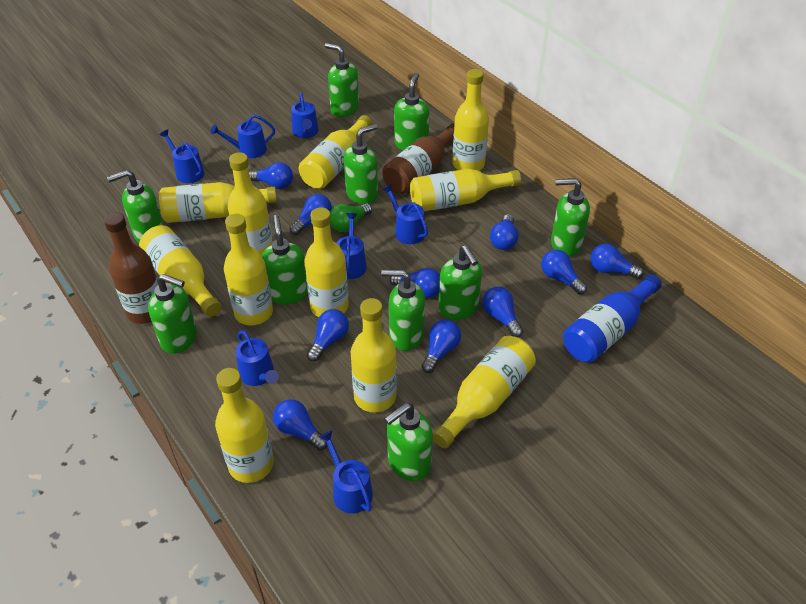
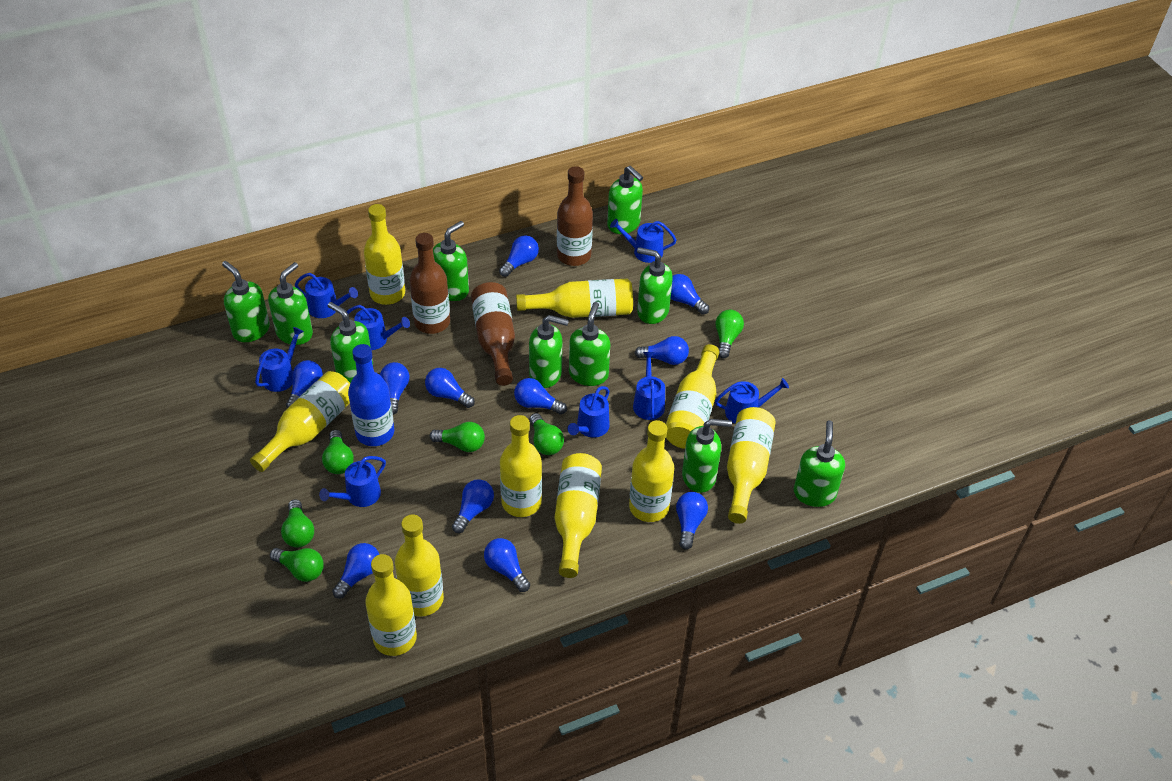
blue light bulb: [249,162,293,189] [273,399,328,451] [289,194,332,235] [307,309,349,362] [389,268,440,298] [421,319,461,373] [482,287,523,337] [490,214,519,250] [541,250,587,295] [590,244,644,279] = 10 -> [286,360,323,408] [332,543,379,599] [380,362,409,415] [425,368,475,408] [452,479,494,533] [484,538,530,592] [499,235,539,277] [514,378,567,414] [635,336,689,365] [671,274,709,315] [676,492,708,549] = 11
blue watering can: [159,129,205,183] [211,115,275,158] [236,330,279,386] [291,93,319,138] [319,430,373,513] [337,213,367,279] [383,185,428,244] = 7 -> [255,327,304,392] [295,273,358,318] [319,456,386,507] [342,305,410,350] [568,386,610,438] [610,219,677,263] [633,352,665,420] [715,378,789,424] = 8
brown bottle: [104,212,158,324] [382,123,455,194] = 2 -> [410,233,450,334] [471,282,515,386] [557,166,593,266] = 3
green light bulb: [330,203,372,232] = 1 -> [270,548,324,582] [281,499,314,548] [322,430,354,474] [430,422,485,452] [530,413,564,455] [715,310,744,359] = 6
yellow bottle: [139,225,221,317] [159,182,277,223] [215,368,274,483] [224,214,273,325] [228,152,273,256] [299,115,372,189] [304,207,349,317] [351,298,397,413] [410,169,521,211] [433,336,536,448] [452,69,489,171] = 11 -> [250,371,350,472] [364,204,405,305] [365,554,417,656] [395,515,444,617] [500,415,542,517] [516,279,633,318] [555,453,602,578] [629,420,674,522] [666,344,719,449] [727,407,776,524] = 10

